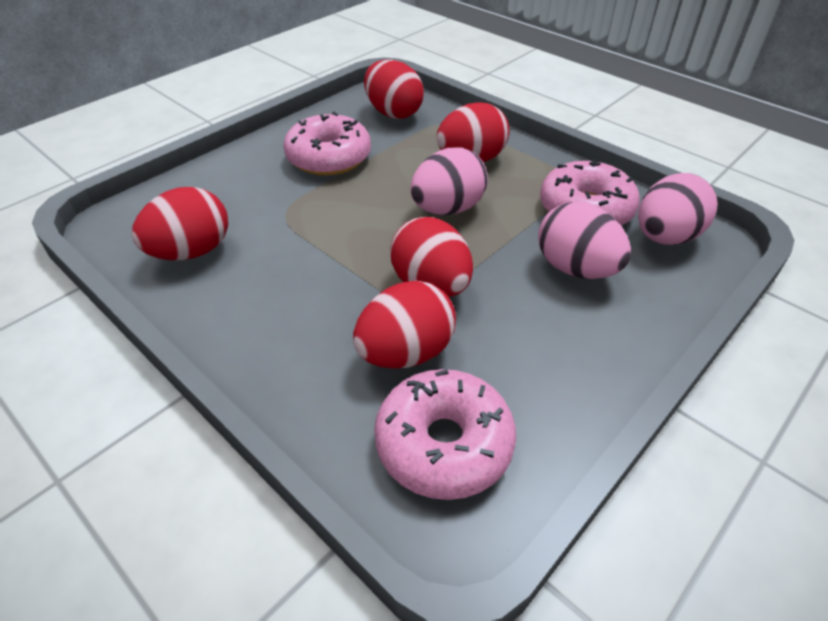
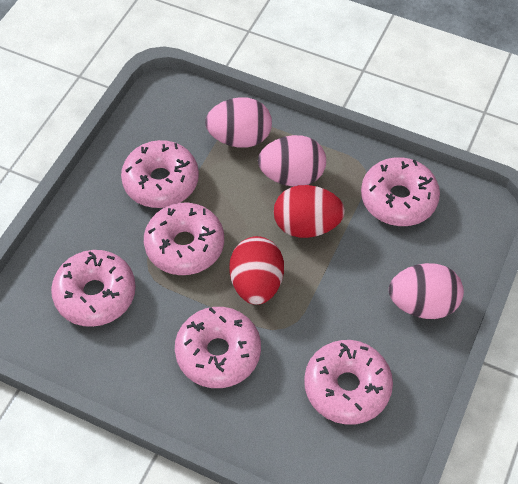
pink donut: [284,111,371,176] [374,369,516,500] [540,160,640,225] = 3 -> [51,250,136,327] [121,140,199,208] [144,203,224,275] [175,307,261,388] [304,340,393,425] [361,157,440,226] = 6
red egg: [132,187,228,260] [353,281,456,369] [364,59,424,119] [390,217,473,297] [437,102,510,162] = 5 -> [229,236,284,305] [274,185,345,238] = 2

